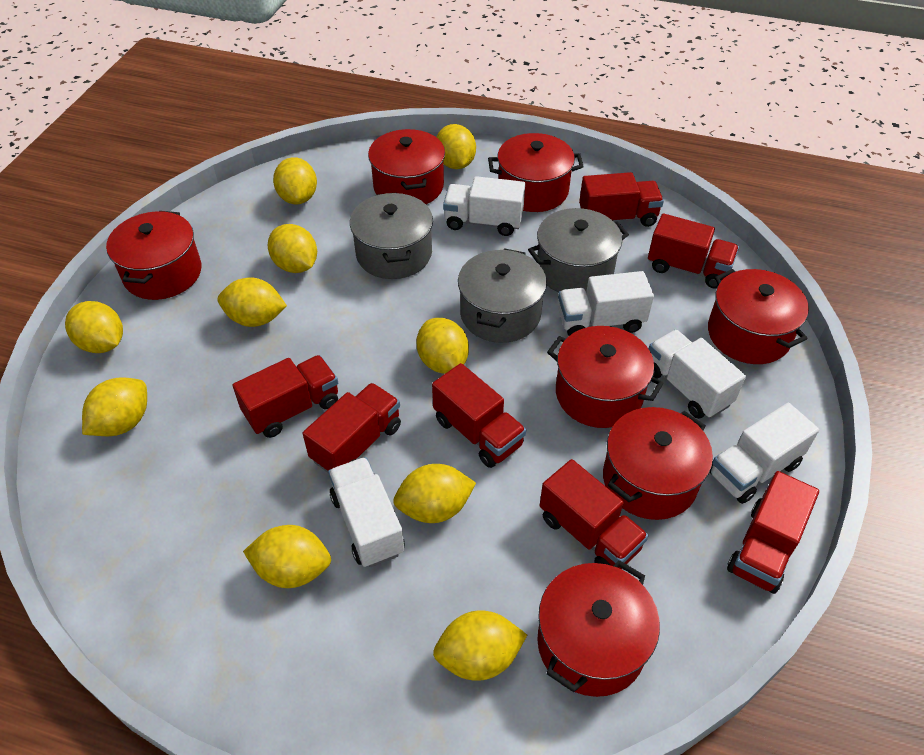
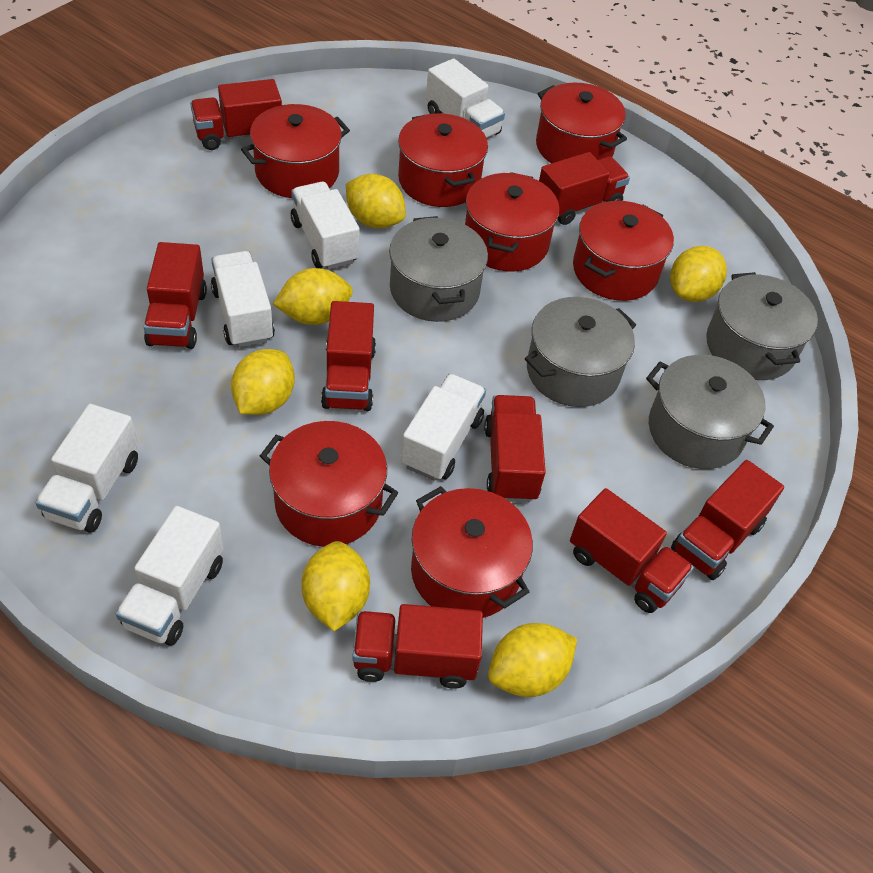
grey pot: [350,192,433,279] [458,248,547,343] [528,208,629,292] = 3 -> [389,216,488,322] [525,297,636,407] [646,355,774,469] [706,272,818,380] = 4
red truck: [232,355,338,438] [303,383,401,473] [432,363,526,468] [540,459,649,569] [579,172,664,227] [648,214,739,288] [727,471,819,594] = 7 -> [144,242,207,349] [190,79,282,150] [321,301,376,411] [352,604,483,689] [484,395,546,502] [539,152,630,225] [570,488,694,613] [671,460,784,580] = 8
white truck: [328,457,405,567] [443,176,525,236] [558,271,654,336] [649,330,746,419] [709,403,819,504] = 5 -> [35,404,138,533] [116,506,224,646] [211,251,275,348] [291,182,360,270] [401,374,486,480] [426,58,505,138] = 6
yellow lemon: [65,301,123,353] [82,377,147,436] [217,277,287,327] [243,525,331,588] [268,224,317,273] [273,157,317,204] [393,464,476,523] [416,318,469,374] [433,610,527,681] [436,124,476,169] = 10 -> [231,349,295,415] [273,268,353,325] [301,541,370,631] [346,174,406,229] [488,623,577,697] [670,246,727,302] = 6

